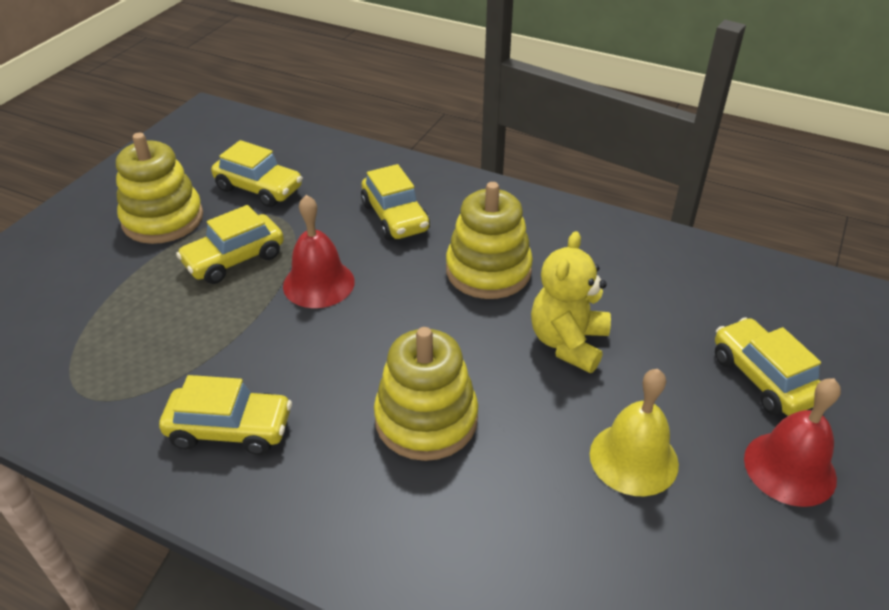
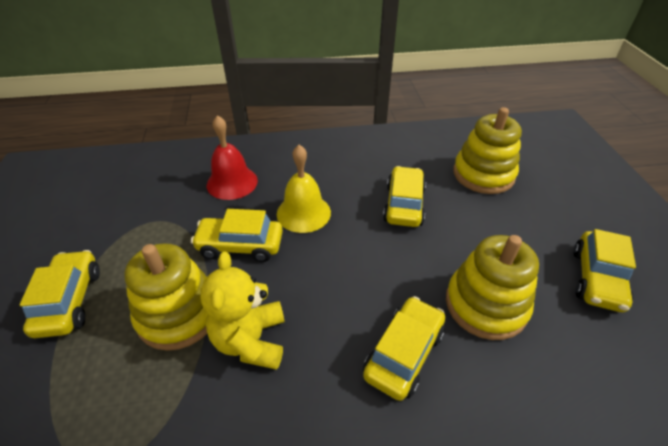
red bell: [283,195,355,308] [744,378,841,507] = 2 -> [207,115,258,200] = 1

